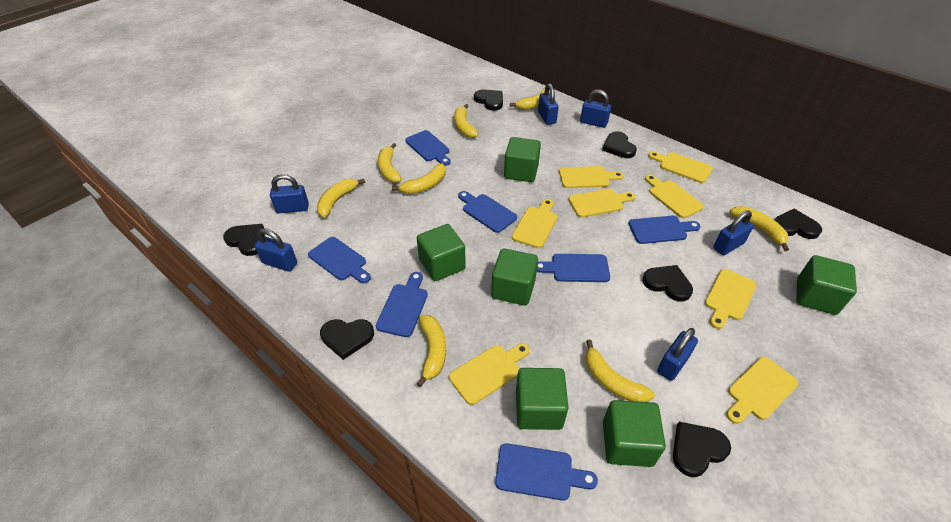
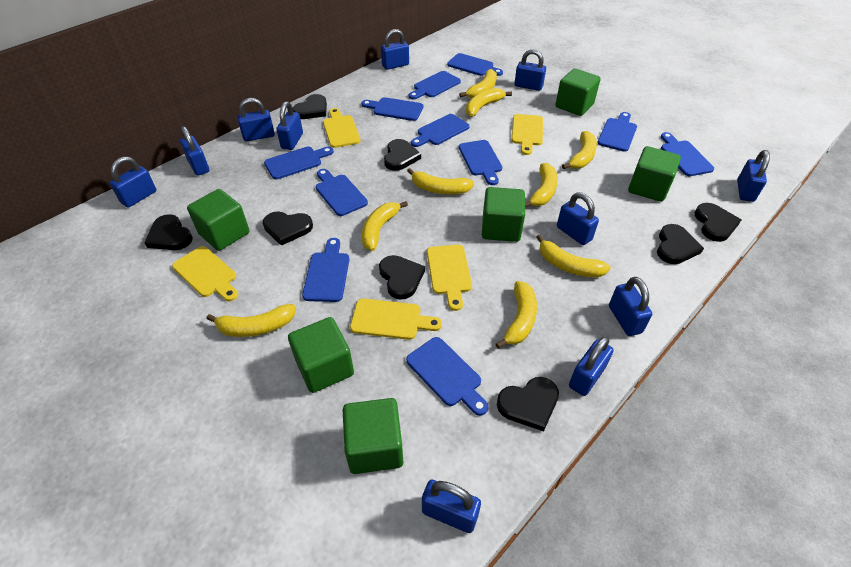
black heart: [223,224,264,256] [320,319,374,360] [474,89,503,111] [602,131,637,158] [642,265,693,302] [673,422,731,477] [775,209,822,239] = 7 -> [144,214,193,250] [263,212,313,246] [292,94,327,119] [379,255,425,300] [384,139,421,171] [497,377,559,431] [657,224,704,264] [695,203,741,242] = 8
blue cutting board: [308,237,371,283] [376,272,428,337] [405,130,451,166] [458,191,517,233] [495,443,598,501] [537,254,610,282] [629,216,701,244] = 7 -> [264,147,334,179] [302,238,349,302] [316,169,368,216] [361,97,423,121] [406,337,488,416] [409,71,461,100] [411,114,469,147] [447,53,503,76] [459,140,502,185] [597,112,637,152] [661,132,714,176] = 11
blue padlock: [255,228,297,272] [270,174,309,213] [538,84,559,125] [580,90,611,128] [657,328,698,381] [713,210,754,255] = 6 -> [110,156,157,208] [180,126,209,176] [237,98,275,141] [276,101,303,150] [381,29,409,70] [422,480,481,533] [514,49,546,91] [557,192,599,245] [569,336,614,396] [609,277,652,336] [737,150,770,202] = 11
yellow banana: [317,179,365,218] [378,143,402,183] [392,163,446,194] [416,315,446,387] [454,104,478,138] [510,88,550,110] [585,340,655,402] [730,206,789,251] = 8 -> [207,304,296,337] [362,201,408,251] [407,168,474,194] [459,69,497,98] [466,88,512,117] [496,281,537,349] [525,163,558,208] [536,235,611,278] [562,131,597,169] = 9
yellow cutting board: [449,343,530,405] [512,199,557,248] [559,166,624,188] [569,189,635,218] [645,174,704,218] [648,151,713,183] [705,269,757,329] [726,357,798,424] = 8 -> [172,246,238,302] [323,108,361,148] [350,298,442,340] [427,245,472,311] [512,114,543,155] = 5

